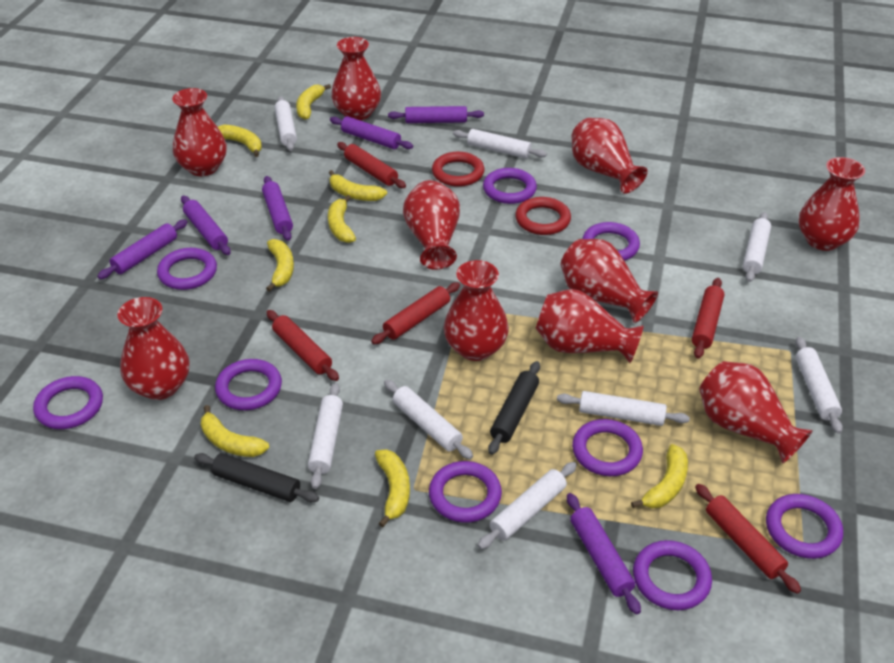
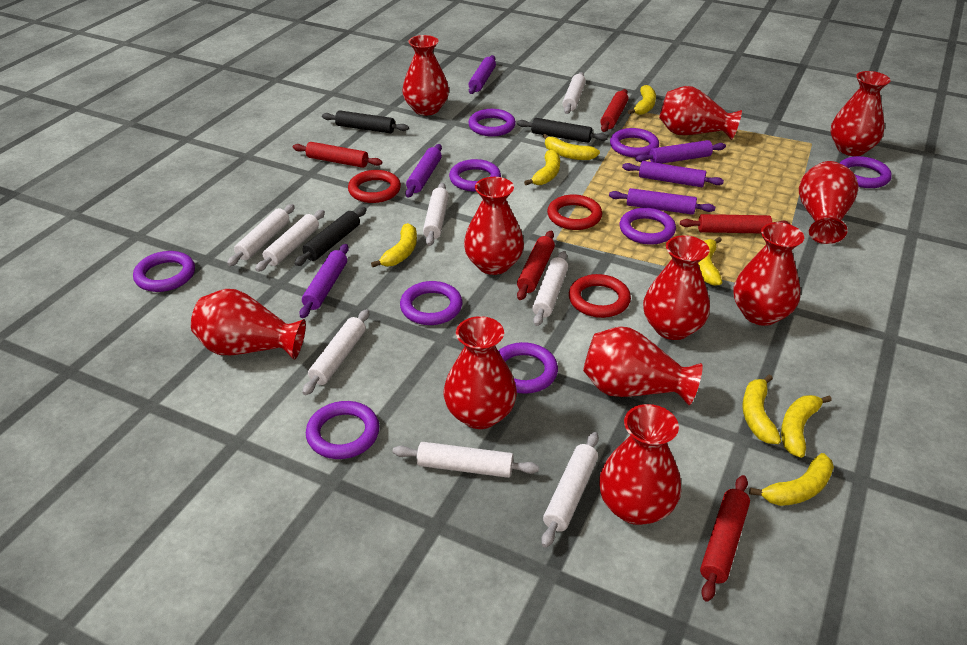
black rolling pin: [194,453,319,502] [488,361,540,455] = 2 -> [294,207,367,266] [322,110,409,134] [517,118,608,143] = 3
red ring: [432,152,485,187] [515,197,571,235] = 2 -> [348,170,401,203] [547,195,602,230] [569,274,631,318] = 3
red vase: [117,297,189,400] [172,88,227,176] [331,37,381,121] [403,180,460,270] [444,260,509,361] [535,289,644,363] [561,239,658,323] [571,118,648,194] [699,361,813,464] [799,157,865,251] = 10 -> [191,289,306,360] [402,35,449,116] [444,316,517,429] [464,177,524,275] [583,326,703,406] [599,404,682,525] [643,235,710,340] [659,86,742,140] [733,222,804,326] [799,161,858,244] [831,71,890,156] = 11

